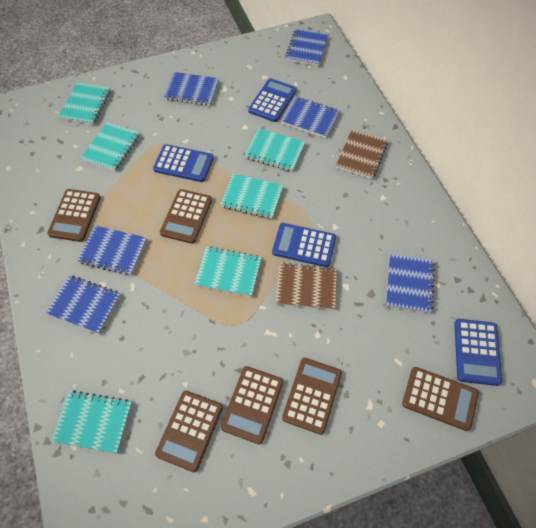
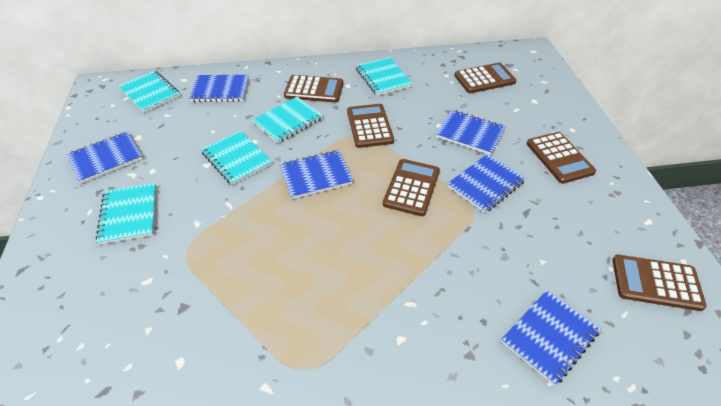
blue calculator: [153,144,214,182] [248,78,297,122] [272,223,336,267] [454,319,502,386] = 4 -> none = 0
brown notebook: [275,263,337,310] [336,129,388,179] = 2 -> none = 0
turquoise notebook: [51,391,132,453] [58,82,111,125] [81,122,140,171] [194,246,262,297] [220,173,283,219] [245,128,305,172] = 6 -> [96,183,156,245] [119,71,180,113] [201,130,272,185] [252,97,323,143] [356,57,413,96] = 5

